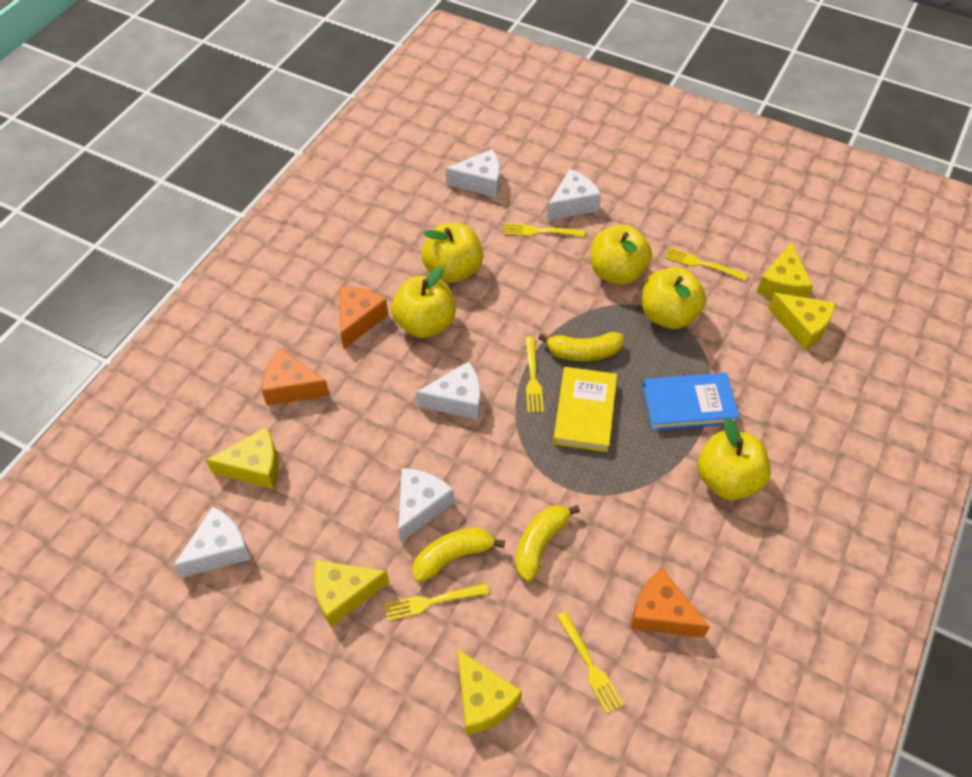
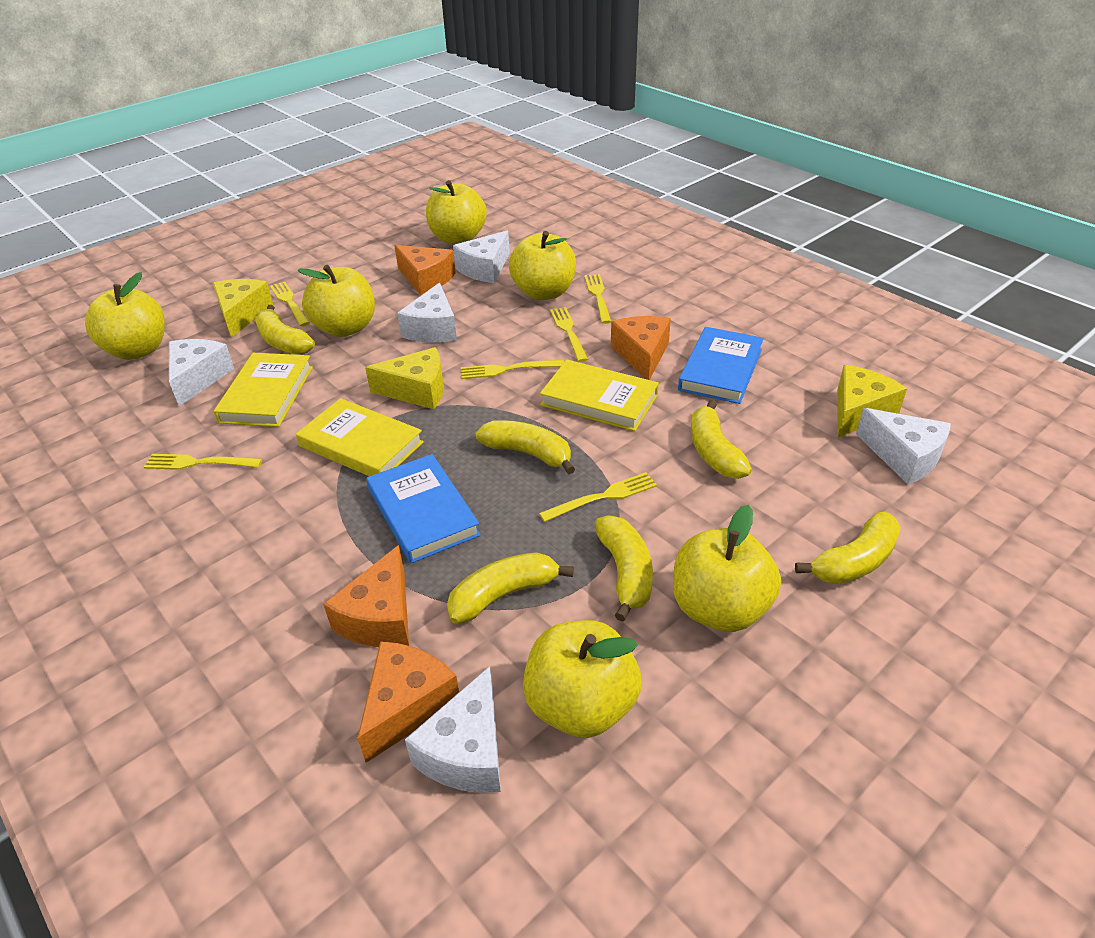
blue book: [642,373,740,431] = 1 -> [366,454,481,563] [678,327,764,404] = 2
orange cheese: [262,349,330,406] [340,286,388,349] [631,568,710,637] = 3 -> [324,545,409,647] [358,641,459,763] [394,245,456,295] [611,316,671,380] = 4
yellow apple: [391,266,455,338] [422,223,483,283] [591,225,652,285] [642,267,706,329] [697,417,771,500] = 5 -> [85,272,165,360] [297,265,375,337] [426,180,487,244] [509,231,576,300] [523,620,642,738] [673,505,781,632] = 6
yellow banana: [412,528,505,583] [515,505,580,582] [538,332,624,361] = 3 -> [255,305,315,355] [447,552,574,624] [475,420,575,474] [595,516,653,622] [691,400,752,479] [795,512,901,584] = 6
yellow book: [553,367,617,452] = 1 -> [214,353,313,427] [296,398,424,476] [540,360,659,431] = 3
yellow cheese: [206,428,279,489] [314,560,389,627] [457,649,522,735] [757,242,813,299] [768,293,835,350] = 5 -> [213,279,273,338] [365,347,444,409] [837,365,907,438] = 3
yellow fork: [384,584,489,621] [504,223,585,237] [525,337,544,413] [557,611,623,713] [664,247,747,281] = 5 -> [144,454,262,470] [270,282,310,326] [461,360,564,379] [539,472,657,522] [550,307,588,362] [585,274,611,324] = 6

